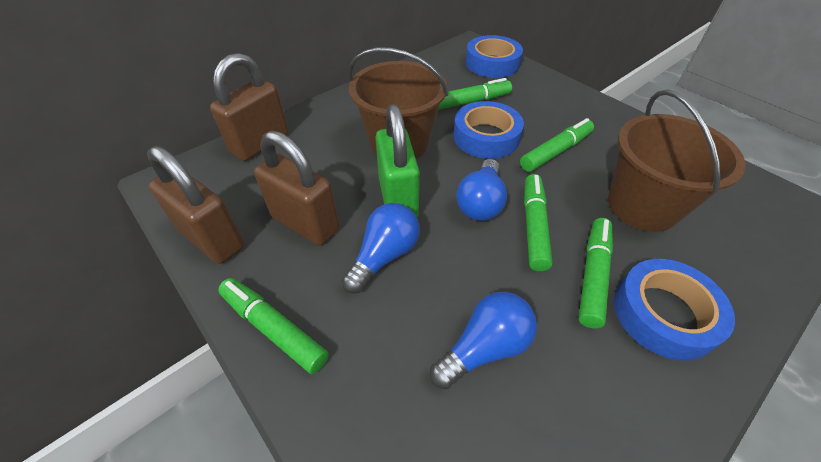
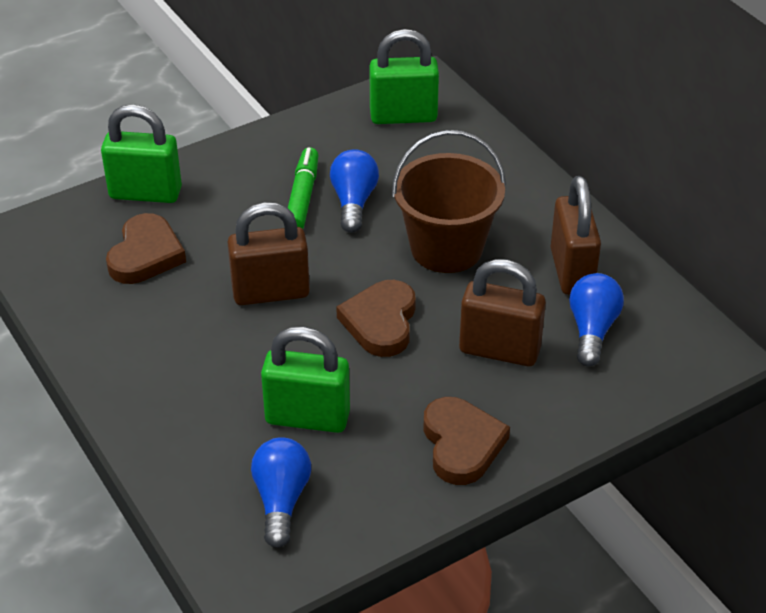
blue tape: [453,101,524,159] [466,35,523,78] [614,259,735,361] = 3 -> none = 0
brown bucket: [348,48,448,159] [608,89,746,232] = 2 -> [392,130,506,273] = 1
brown heart: none = 0 -> [106,213,186,284] [336,280,416,357] [423,397,510,485] = 3
green marker: [218,278,329,374] [438,78,512,110] [520,118,594,172] [524,174,553,271] [578,218,613,329] = 5 -> [288,147,318,229] = 1
green padlock: [375,104,420,217] = 1 -> [101,105,182,203] [261,327,350,433] [370,29,439,124] = 3

